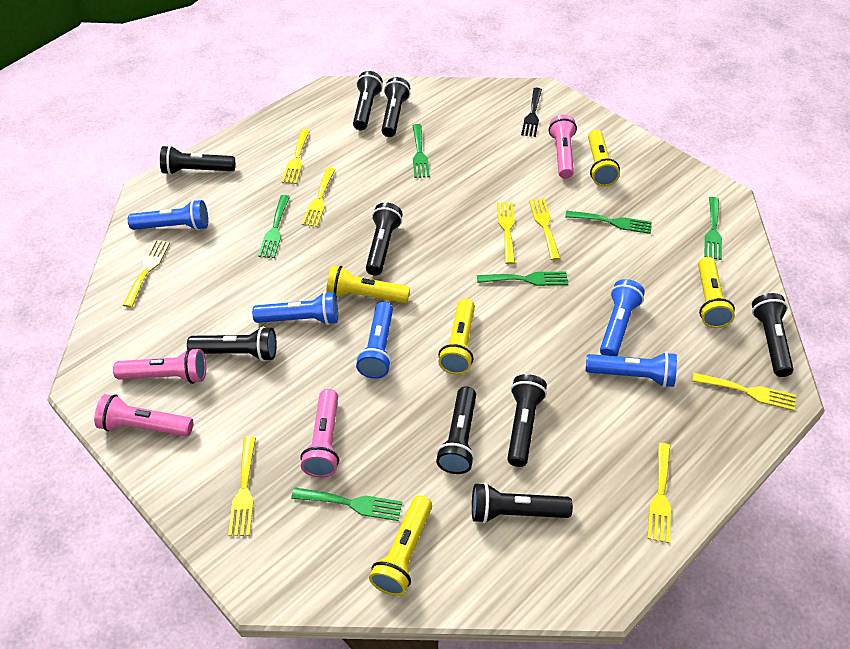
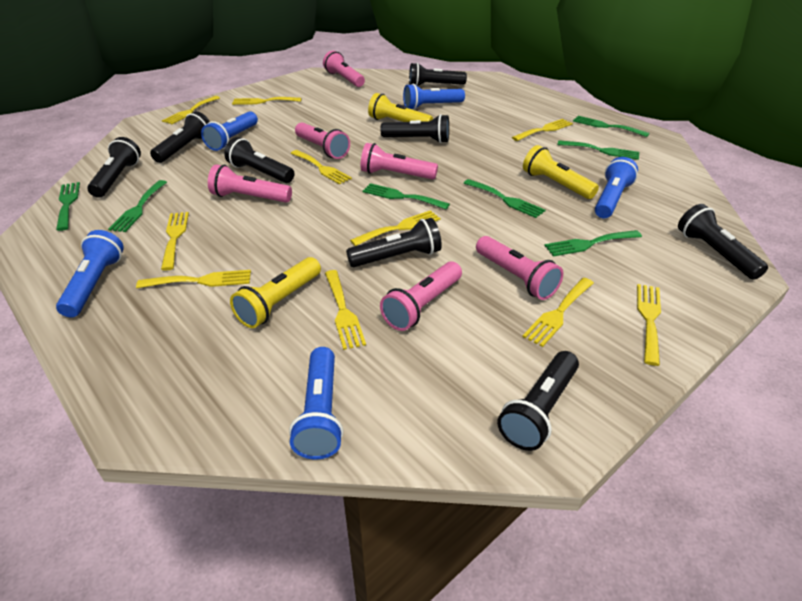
black flashlight: [160,145,235,175] [187,327,277,362] [353,71,383,130] [366,202,403,276] [381,77,411,137] [436,386,476,474] [472,483,573,523] [507,374,547,467] [752,293,794,377] = 9 -> [87,137,141,198] [150,111,210,163] [224,137,294,183] [346,218,442,267] [381,114,449,143] [409,63,467,86] [497,351,579,451] [678,204,768,280] = 8
black fork: [521,88,542,137] = 1 -> none = 0
green fork: [258,195,290,258] [291,488,402,521] [412,124,430,178] [477,271,568,286] [565,211,652,234] [704,197,722,260] = 6 -> [56,182,80,231] [108,180,167,232] [363,183,450,209] [464,179,546,218] [544,230,642,257] [557,140,639,160] [573,116,650,137] = 7
pink flashlight: [94,394,193,437] [113,348,206,384] [301,389,339,478] [549,114,577,179] = 4 -> [208,164,292,203] [295,122,350,159] [323,51,365,87] [361,143,438,180] [380,261,462,331] [476,236,563,300] = 6
yellow flashlight: [326,265,410,303] [369,495,432,596] [438,299,475,375] [588,130,620,187] [698,257,735,328] = 5 -> [230,257,321,328] [368,93,433,122] [523,145,599,199] = 3
yellow fork: [123,240,170,307] [228,437,256,536] [281,129,310,184] [302,167,335,227] [497,202,515,264] [529,198,560,260] [647,443,671,543] [692,373,796,411] = 8 -> [136,270,251,288] [161,212,189,271] [162,96,220,124] [232,97,302,105] [291,150,352,184] [325,270,366,350] [350,210,441,246] [512,119,573,141] [522,278,594,347] [637,284,661,366] = 10

